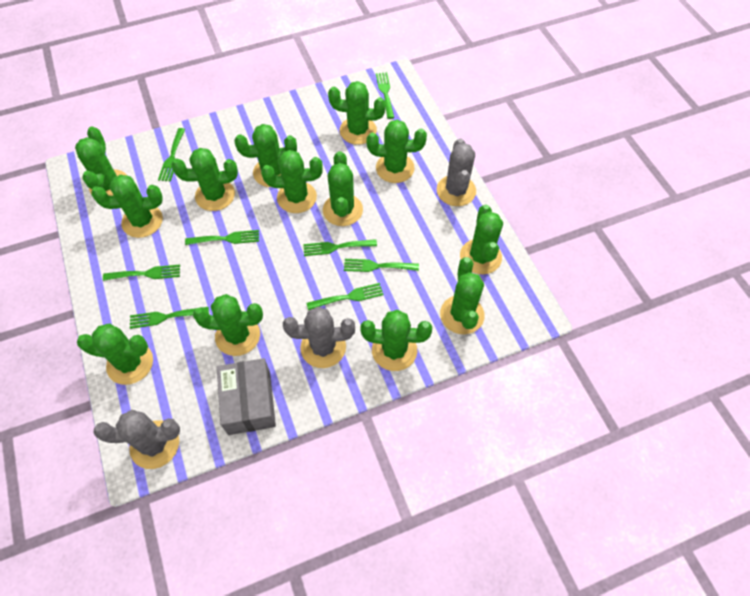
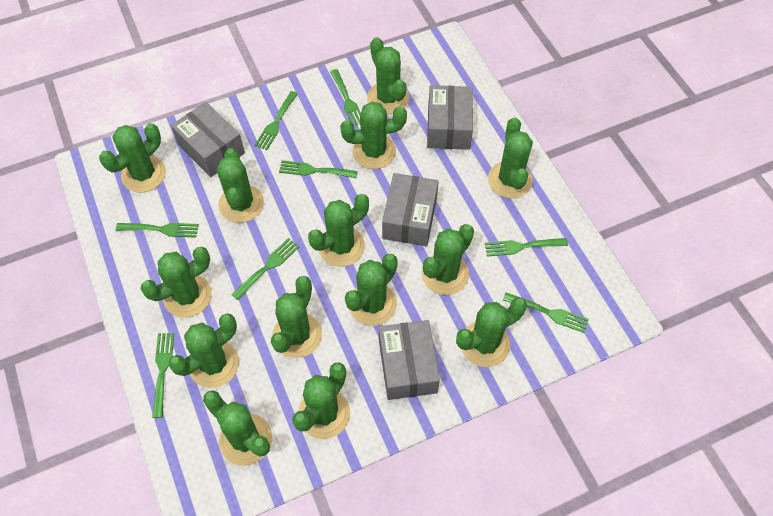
green cactus: [75,127,126,196] [77,323,153,385] [92,175,163,238] [172,148,238,211] [193,294,263,356] [234,124,297,187] [261,150,323,213] [323,151,363,226] [328,81,386,145] [360,310,432,371] [367,120,427,183] [440,257,484,334] [460,205,503,275] = 13 -> [99,123,166,192] [140,247,212,318] [169,313,239,388] [203,390,272,466] [217,148,264,223] [271,276,322,358] [292,362,350,439] [308,194,369,266] [340,102,407,169] [345,254,398,326] [367,37,409,114] [422,224,474,295] [456,298,527,367] [488,117,533,198] = 14
grey box: [217,358,276,435] = 1 -> [171,102,245,177] [379,320,440,400] [382,173,439,246] [427,85,473,150] = 4
grey cactus: [93,410,180,469] [283,307,355,368] [437,139,476,206] = 3 -> none = 0

